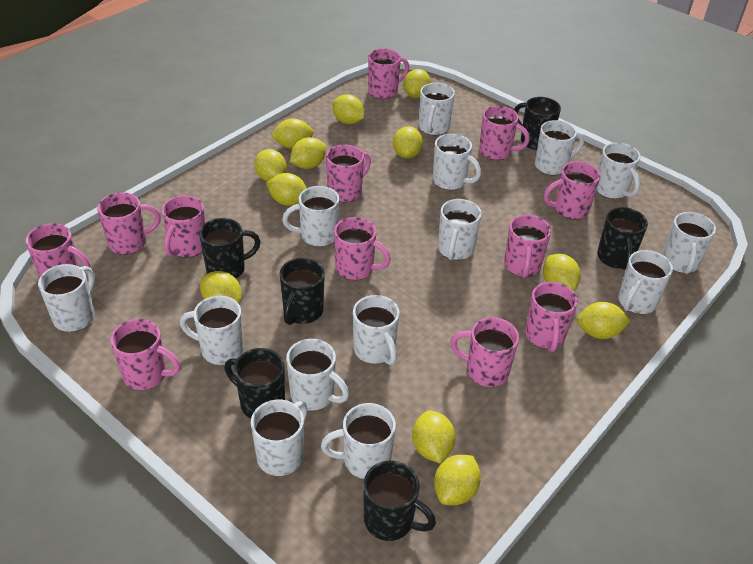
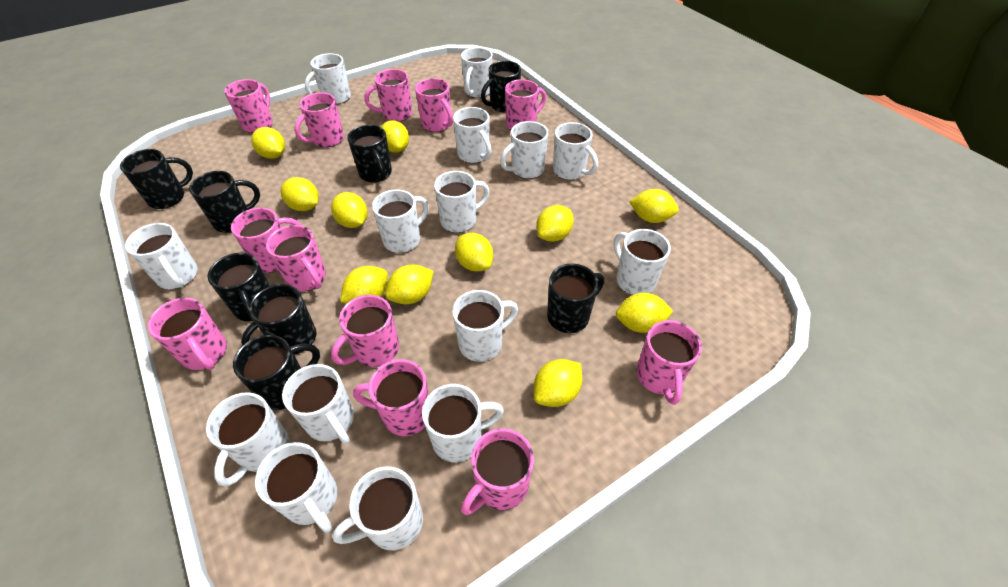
black mug: [199,218,261,278] [224,348,285,419] [280,258,325,325] [363,460,436,541] [514,97,561,150] [597,207,648,270] = 6 -> [120,149,193,209] [189,171,260,233] [208,253,270,321] [233,335,320,410] [241,284,316,355] [347,125,392,183] [481,61,521,112] [547,264,604,333] = 8
white mug: [38,264,95,332] [180,296,244,365] [251,400,308,476] [282,186,339,247] [286,339,349,411] [321,403,396,479] [353,295,400,365] [419,83,455,135] [433,134,481,190] [438,199,482,260] [535,120,584,175] [596,142,641,199] [618,250,673,314] [663,212,716,274] = 14 -> [125,223,198,289] [206,392,289,487] [255,442,338,533] [282,364,354,445] [304,53,351,104] [332,466,423,551] [372,189,429,253] [422,384,504,462] [434,171,490,233] [452,290,518,362] [453,107,492,163] [461,47,493,98] [500,121,548,179] [553,122,598,180] [614,229,671,295] = 15
yellow lemon: [200,271,242,304] [254,149,287,182] [266,173,307,206] [271,118,314,149] [290,137,326,169] [333,94,364,124] [393,126,423,159] [403,69,431,98] [412,410,456,463] [434,455,481,505] [543,254,581,291] [577,302,631,339] = 12 -> [251,127,285,159] [281,177,319,211] [331,192,368,228] [340,266,388,304] [381,120,409,153] [385,265,434,304] [455,233,493,271] [533,359,582,407] [536,205,574,242] [616,293,673,333] [629,189,679,223] = 11

